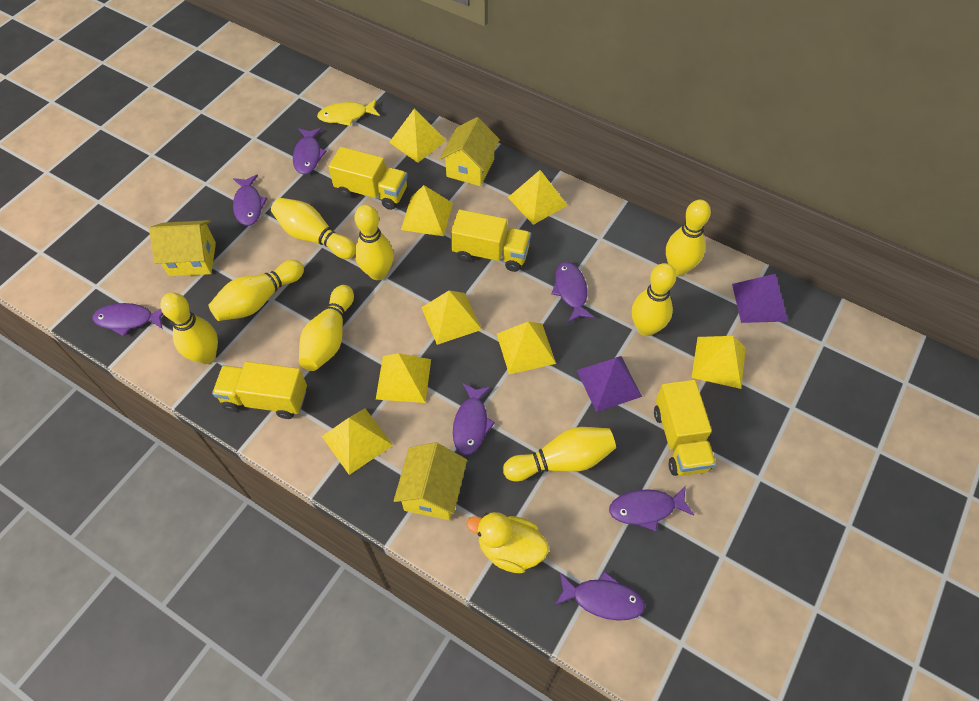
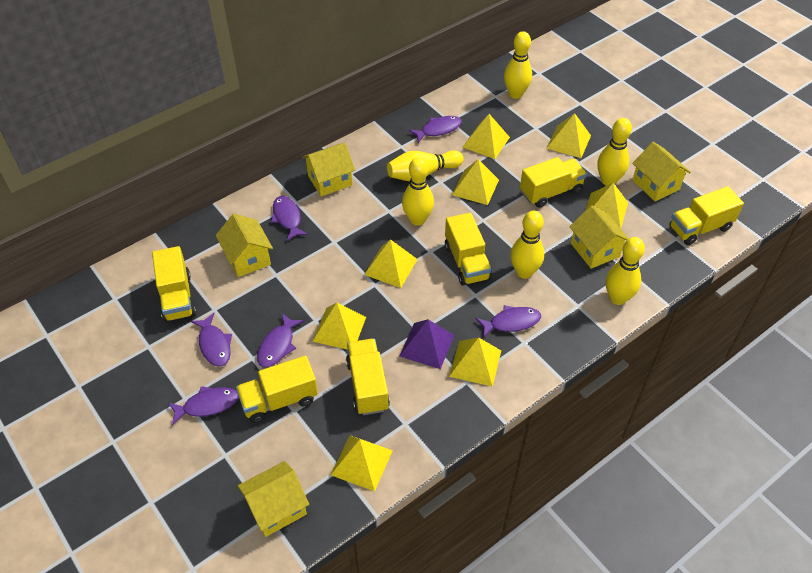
purple fish: [93,303,163,336] [233,175,268,226] [293,128,327,175] [453,383,495,455] [551,262,595,323] [554,571,645,621] [609,485,694,531] = 7 -> [168,386,239,425] [191,313,232,367] [257,313,304,368] [271,196,308,241] [409,116,462,143] [476,305,541,338] = 6
purple pyramid: [577,356,642,412] [732,274,788,323] = 2 -> [400,319,454,369] = 1
yellow bowling pin: [160,293,218,364] [209,260,304,321] [271,198,356,259] [299,285,354,371] [355,205,394,280] [503,427,616,481] [632,263,676,336] [666,200,711,275] = 8 -> [387,150,464,181] [402,157,434,226] [504,31,532,99] [510,211,544,279] [598,118,632,186] [606,237,645,305] = 6
yellow duck: [467,512,549,573] = 1 -> none = 0
yellow fish: [317,99,380,126] = 1 -> none = 0
yellow house: [149,220,216,276] [394,442,467,520] [440,117,500,186] = 3 -> [216,214,273,277] [237,461,309,537] [302,143,355,197] [569,205,629,269] [632,142,691,201] = 5
yellow truck: [212,362,307,419] [328,147,407,210] [451,209,531,272] [654,380,716,476] = 4 -> [152,246,196,322] [236,356,318,423] [346,339,390,415] [445,213,492,286] [520,157,587,208] [669,186,744,245] = 6

